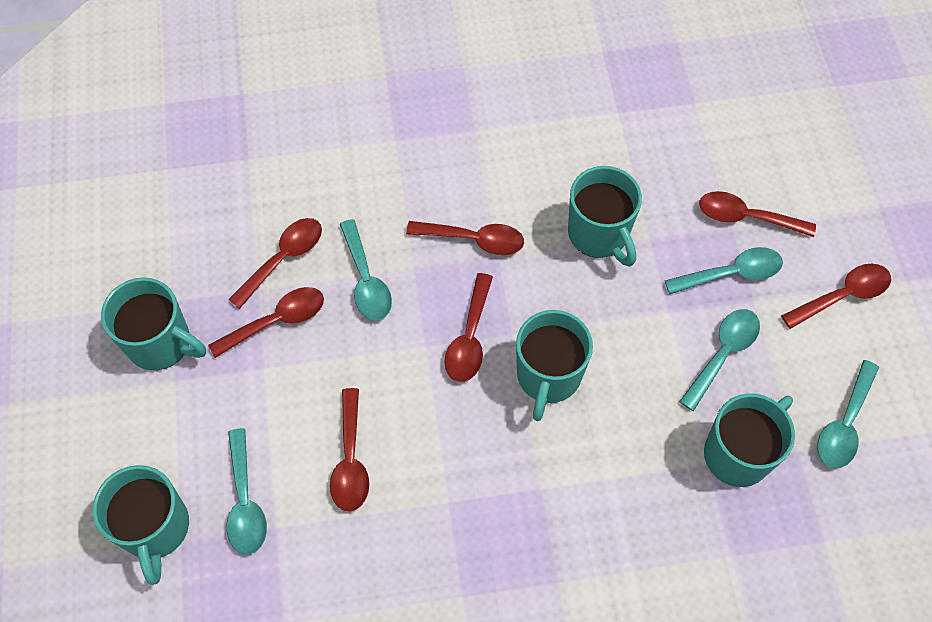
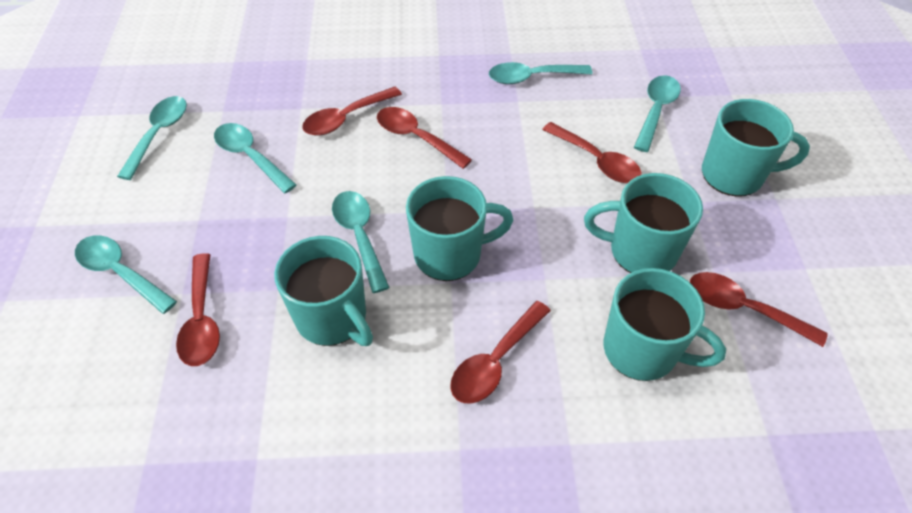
red spoon: [208,287,324,358] [228,218,322,309] [330,388,369,512] [406,221,524,255] [445,273,493,382] [699,191,816,237] [781,264,891,329] = 7 -> [176,253,220,366] [302,87,402,136] [377,107,472,169] [450,301,551,404] [542,122,642,183] [690,272,828,347] = 6
turquoise spoon: [227,428,267,555] [340,219,392,321] [665,247,783,294] [679,309,760,411] [817,360,879,469] = 5 -> [75,235,177,314] [117,96,187,180] [214,123,297,193] [332,191,390,293] [489,62,592,84] [634,75,681,152] = 6

